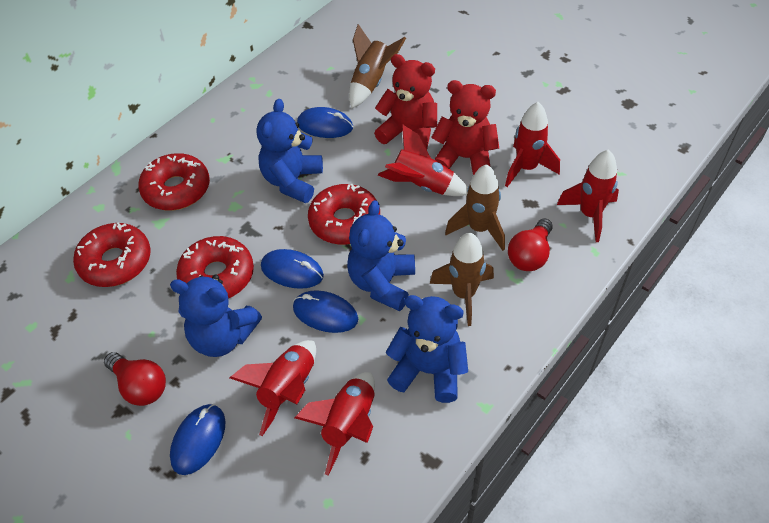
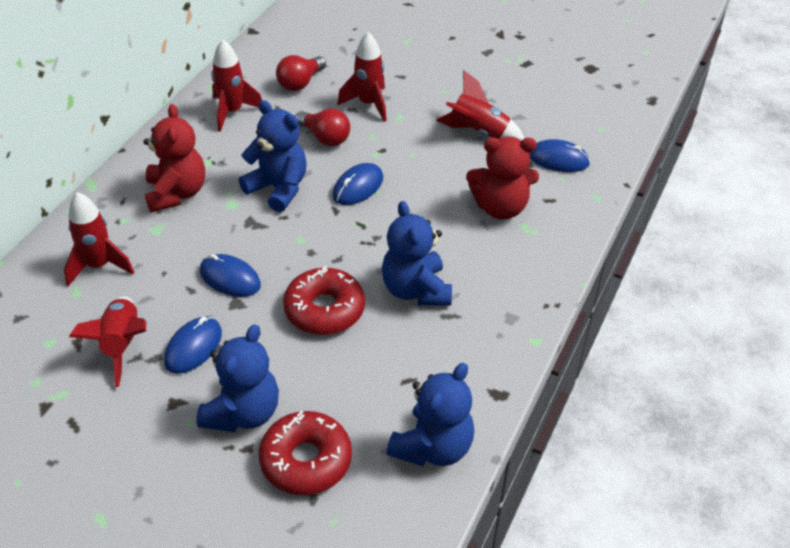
brown rocket: [349,24,406,109] [430,233,494,326] [445,164,505,251] = 3 -> none = 0
red donut: [73,222,151,287] [138,153,210,211] [176,236,254,298] [308,184,380,245] = 4 -> [259,410,352,495] [283,266,365,335] = 2

